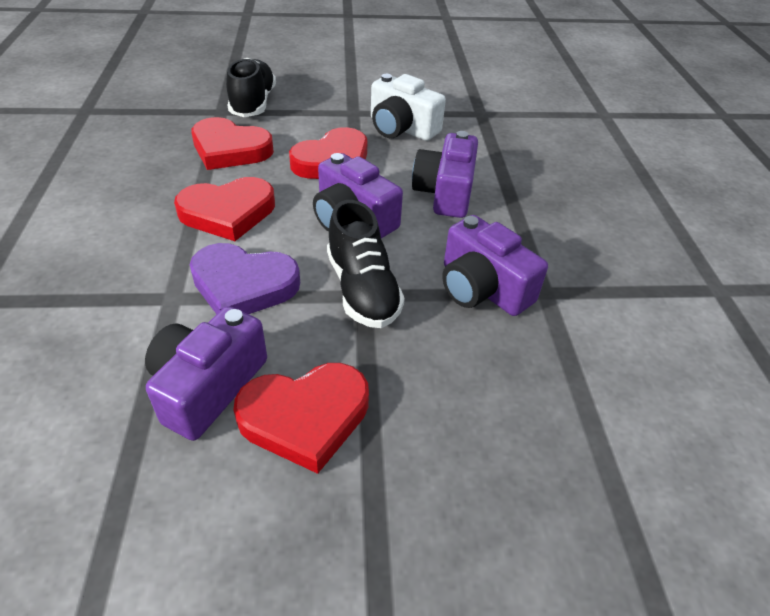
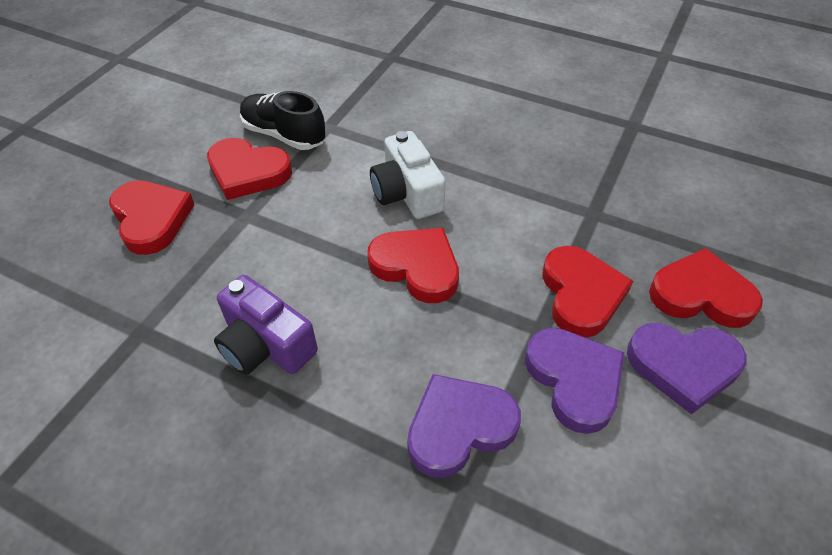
black shoe: [226,58,276,117] [327,200,405,328] = 2 -> [240,91,326,150] = 1
purple camera: [145,306,267,441] [313,153,403,238] [412,131,478,218] [442,215,548,316] = 4 -> [214,275,318,375] = 1
purple heart: [190,243,300,314] = 1 -> [407,374,521,478] [525,328,624,434] [627,323,747,414] = 3
red heart: [174,177,275,241] [191,117,274,170] [234,363,369,474] [289,127,367,179] = 4 -> [109,180,195,255] [207,138,292,200] [367,228,459,303] [542,246,633,338] [649,248,763,328] = 5

